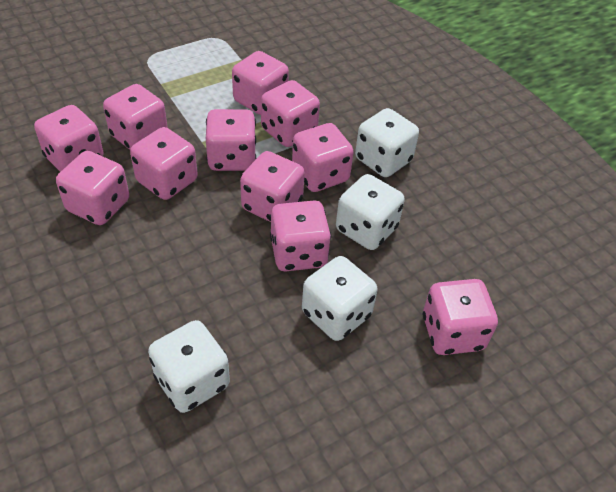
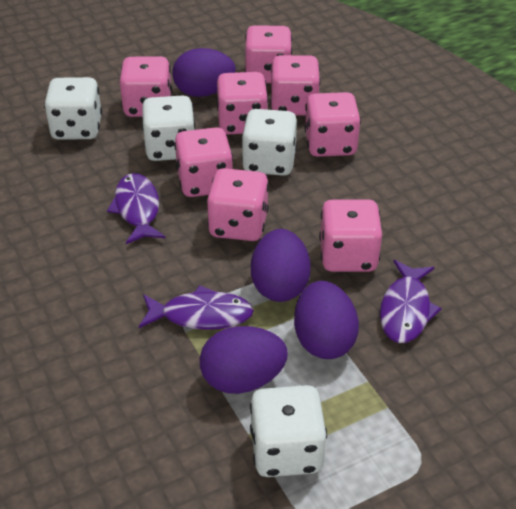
pink dice: [34,105,104,172] [56,151,129,225] [103,84,168,150] [130,127,198,200] [206,109,256,171] [232,51,289,115] [240,151,305,222] [261,80,320,147] [270,200,331,271] [292,123,354,192] [423,279,498,355] = 11 -> [120,56,172,117] [174,127,233,197] [207,168,269,241] [217,72,268,134] [245,25,292,83] [270,55,321,116] [305,92,361,157] [319,199,382,272] = 8
purple egg: none = 0 -> [172,48,236,97] [200,326,288,394] [251,229,311,302] [294,281,359,359] = 4
purple fish: none = 0 -> [107,173,166,244] [139,285,254,330] [380,260,442,343] = 3

